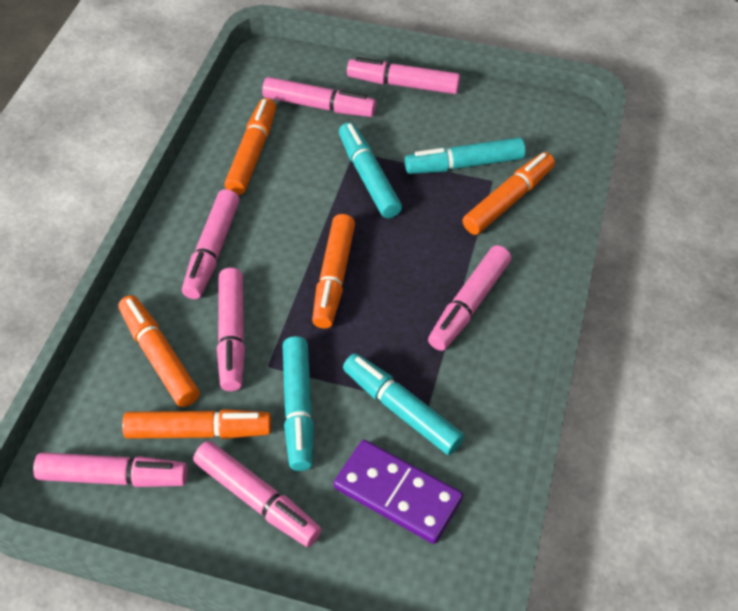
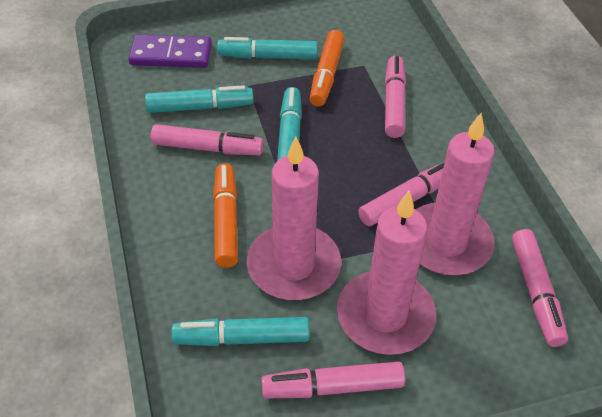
orange marker: [118,295,200,407] [122,409,271,439] [224,98,276,195] [312,214,355,329] [462,152,555,235] = 5 -> [213,163,238,268] [310,30,345,107] = 2
pink candle: none = 0 -> [247,137,341,300] [337,191,436,355] [415,113,495,275] = 3
pink marker: [33,452,188,487] [182,189,240,299] [193,441,322,547] [217,268,245,391] [262,77,376,117] [347,57,460,94] [428,245,511,351] = 7 -> [151,124,264,155] [261,361,405,398] [358,162,445,226] [385,56,406,138] [512,229,568,347] = 5

